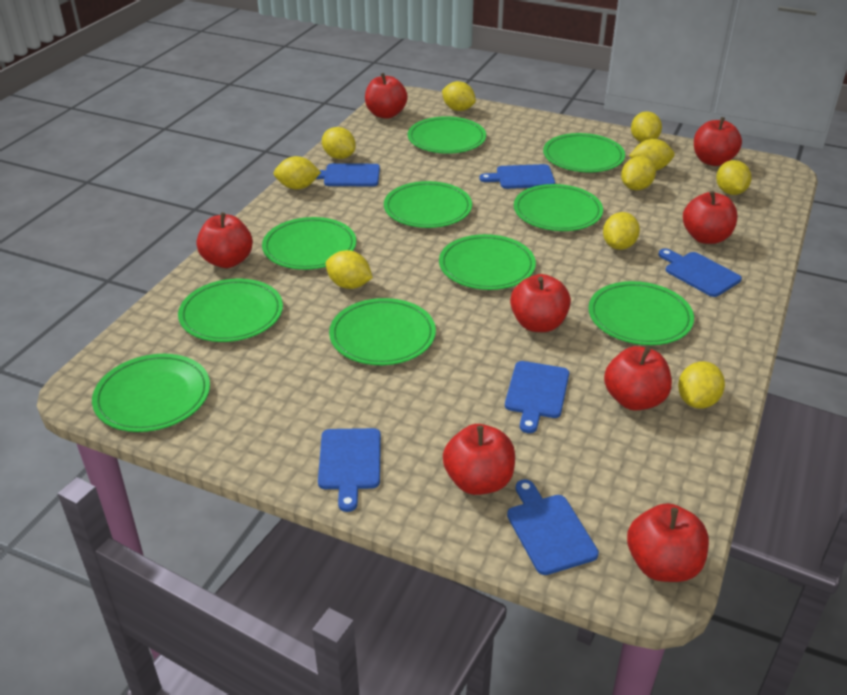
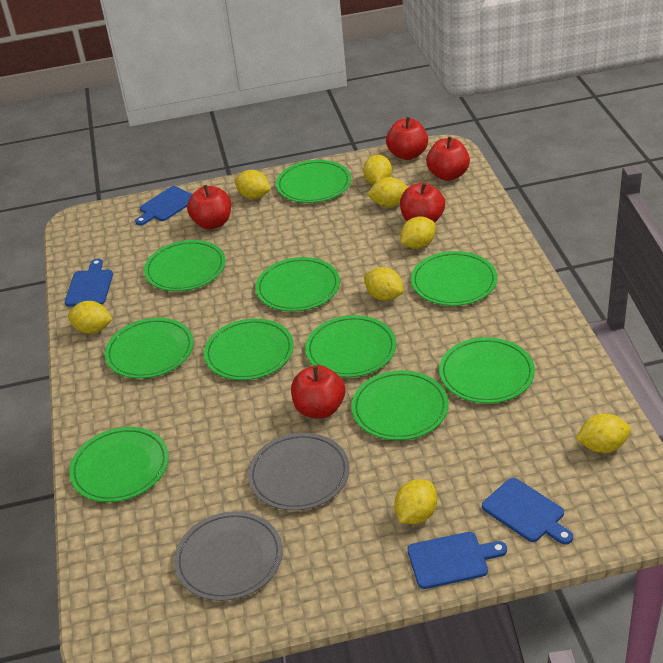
blue cutting board: [316,163,380,187] [318,428,381,512] [479,164,555,189] [505,361,569,433] [507,479,599,575] [658,248,742,297] = 6 -> [65,259,113,306] [135,186,192,225] [407,532,507,589] [482,478,573,545] = 4
grey plate: none = 0 -> [174,511,283,601] [248,433,350,511] = 2
red apple: [196,213,253,268] [365,73,408,119] [443,424,515,495] [510,274,571,332] [604,346,672,411] [627,503,709,582] [683,191,738,244] [694,117,742,166] = 8 -> [187,185,231,229] [291,365,345,418] [386,117,428,160] [400,183,445,222] [426,137,470,181] = 5
yellow lemon: [273,156,321,190] [322,127,356,159] [326,250,373,289] [442,81,476,111] [603,212,640,250] [621,156,656,190] [629,139,675,171] [631,111,662,142] [678,361,725,409] [716,160,751,195] = 10 -> [68,301,112,334] [235,170,271,199] [363,155,392,185] [364,267,404,301] [367,177,408,207] [394,479,437,524] [400,216,436,249] [576,414,631,453] = 8

